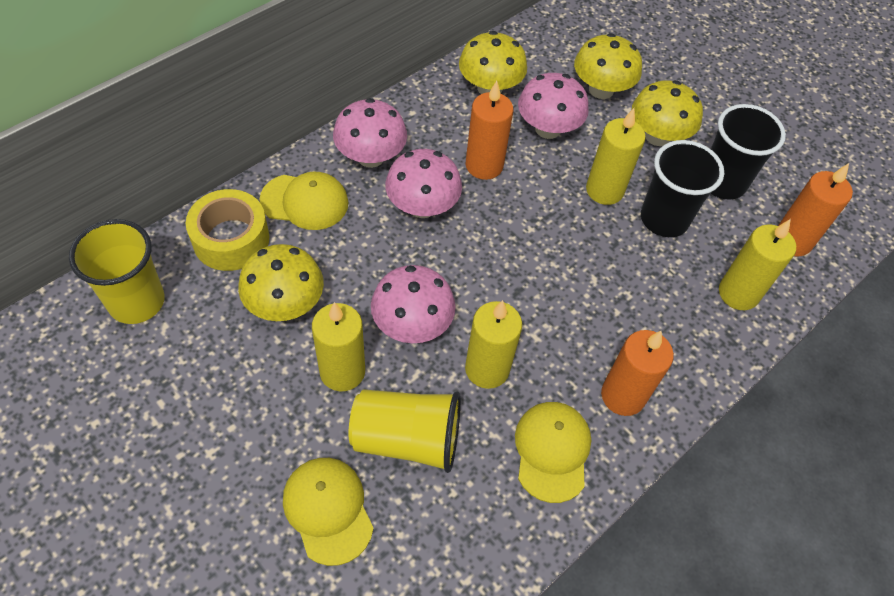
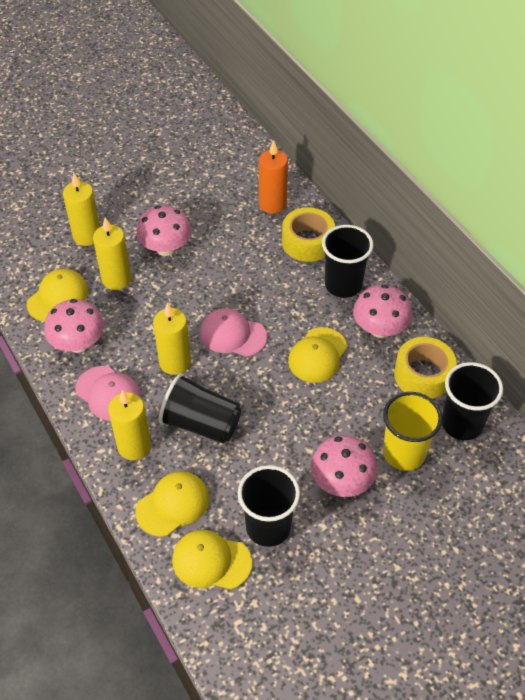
black cup: [641,140,724,237] [711,104,786,200] = 2 -> [159,373,242,444] [238,465,300,547] [322,225,373,298] [442,362,503,440] = 4
orange candle: [465,81,513,180] [601,330,674,416] [778,163,853,257] = 3 -> [259,140,288,213] = 1
pink cap: none = 0 -> [75,366,141,421] [200,308,267,357] = 2
yellow cap: [259,171,348,230] [283,458,374,566] [515,402,591,503] = 3 -> [27,268,88,322] [135,471,209,537] [172,530,252,590] [288,327,347,383] = 4
yellow cup: [69,219,165,324] [349,389,461,473] = 2 -> [383,392,443,471] = 1
yellow mushroom: [238,244,324,321] [459,31,527,94] [574,33,642,99] [632,80,703,146] = 4 -> none = 0
yellow tape: [186,189,269,271] = 1 -> [282,207,335,262] [394,337,456,399] = 2

